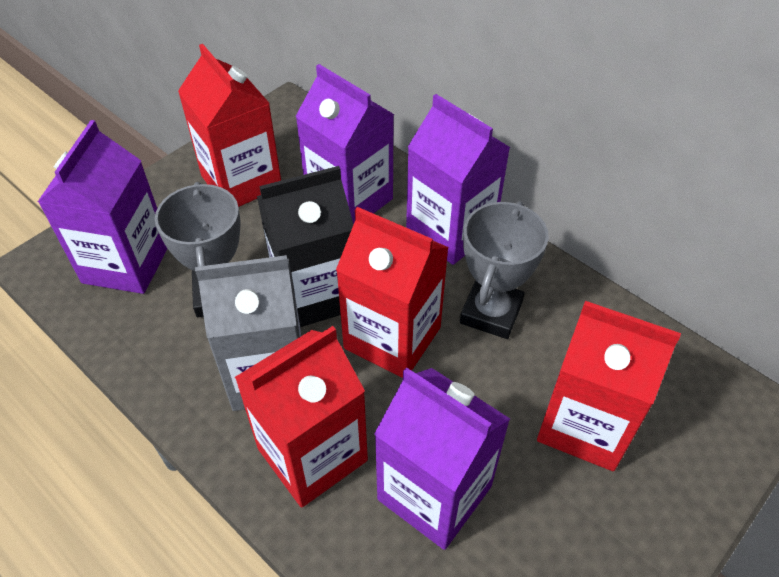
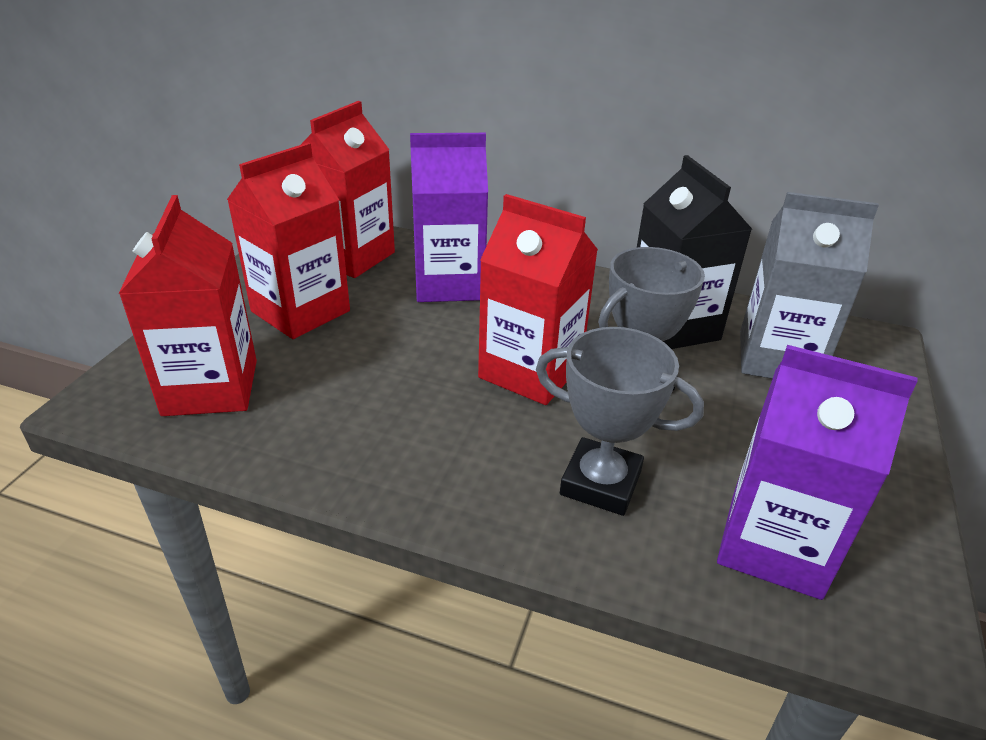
purple carton: [38,120,167,294] [295,64,394,224] [374,367,510,550] [406,94,510,265] = 4 -> [410,133,488,302] [717,345,918,600] = 2

